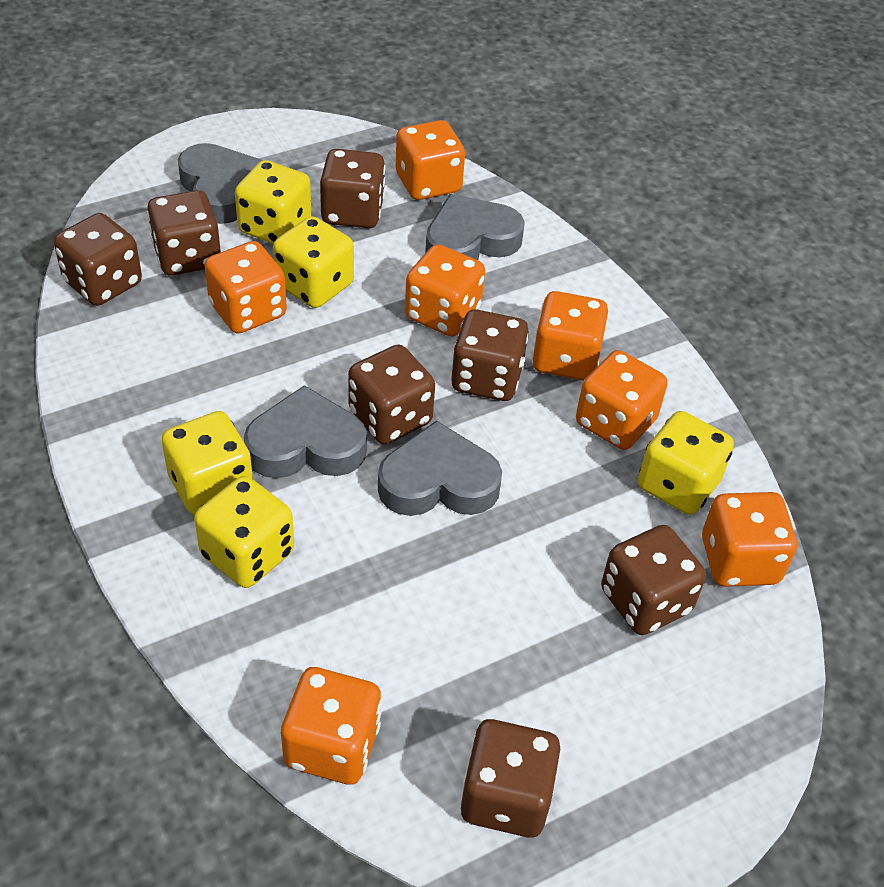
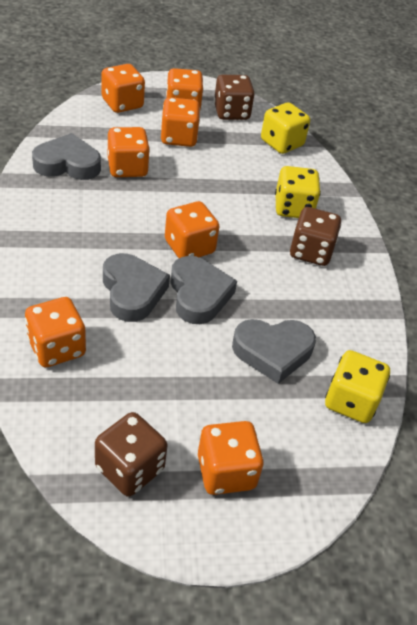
brown dice: [54,213,142,306] [147,190,221,276] [320,149,385,228] [348,345,435,444] [451,309,529,401] [460,719,561,838] [601,525,706,635] = 7 -> [95,412,168,497] [214,75,255,120] [290,207,341,266] = 3
yellow dice: [162,411,253,515] [194,476,294,588] [235,160,311,244] [273,216,354,308] [638,411,734,515] = 5 -> [261,102,310,154] [275,166,321,218] [325,350,390,423] = 3

